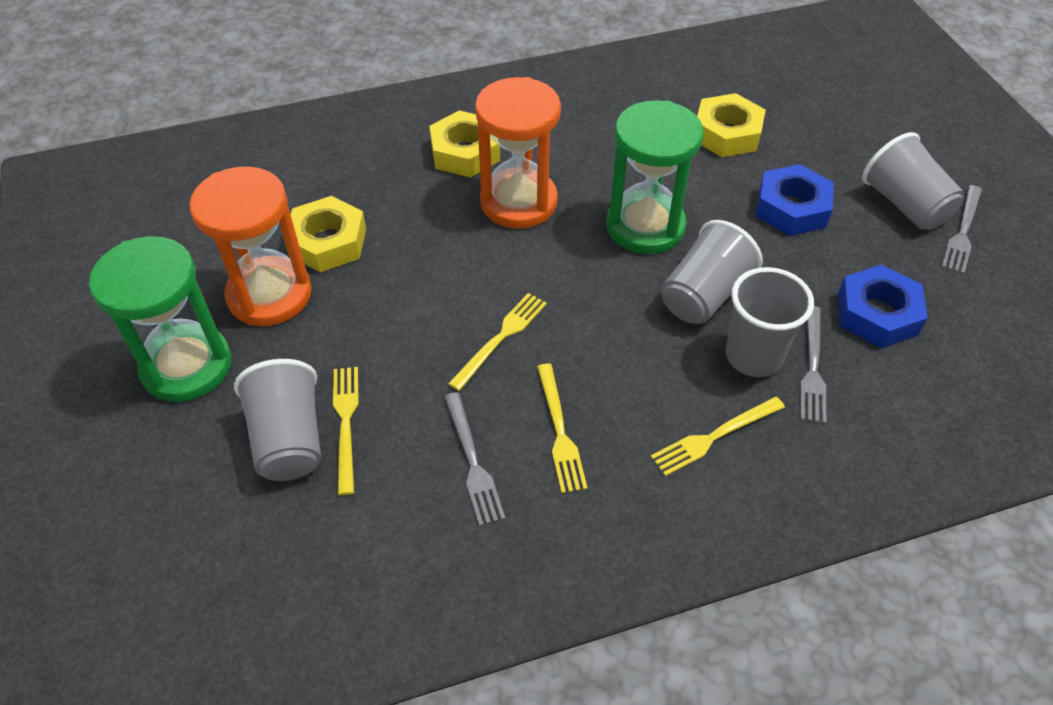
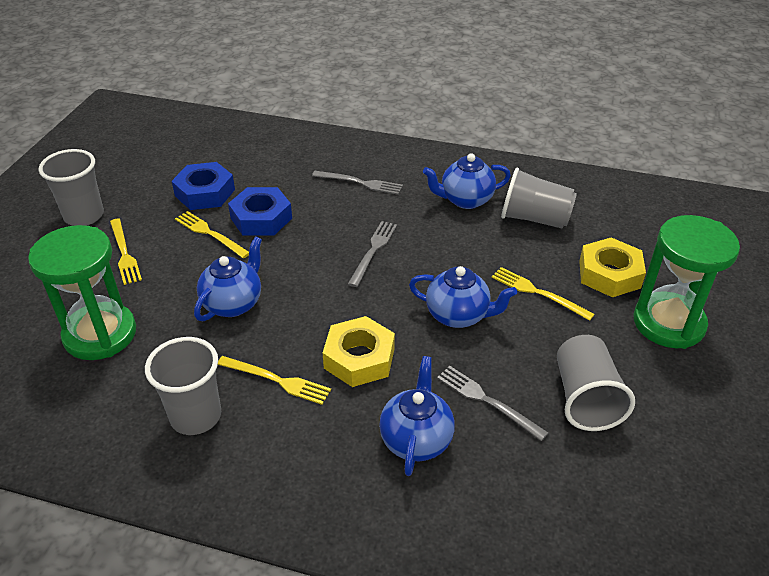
blue teapot: none = 0 -> [194,236,262,321] [379,356,455,476] [409,266,517,328] [423,153,511,209] = 4
orange hourglass: [189,166,312,326] [475,77,561,229] = 2 -> none = 0
yellow nut: [284,196,366,273] [429,110,500,178] [697,93,766,157] = 3 -> [323,316,395,387] [579,237,646,297] = 2

